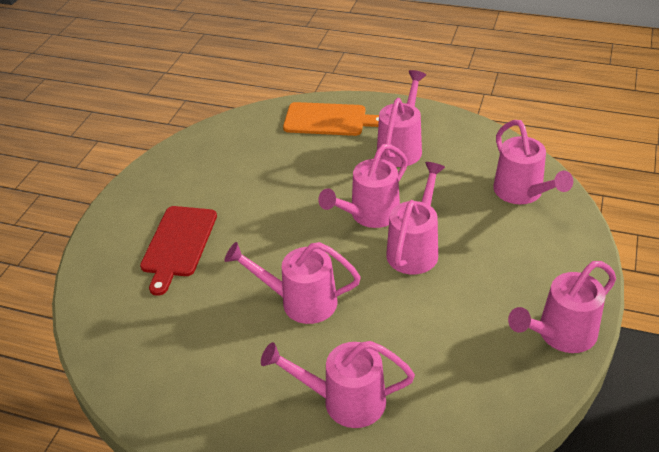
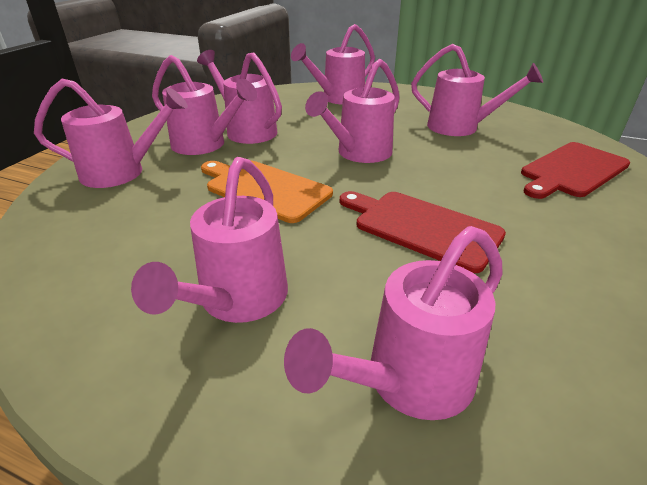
pink watering can: [225,242,361,324] [261,341,415,428] [318,144,408,228] [377,70,426,167] [386,162,445,274] [493,120,573,204] [508,261,616,353] = 7 -> [34,79,188,188] [131,157,288,323] [152,55,257,155] [197,50,282,144] [284,226,503,420] [291,24,375,105] [305,59,400,163] [411,44,543,136] = 8
red cutting board: [140,206,217,296] = 1 -> [340,191,506,273] [521,142,630,199] = 2

